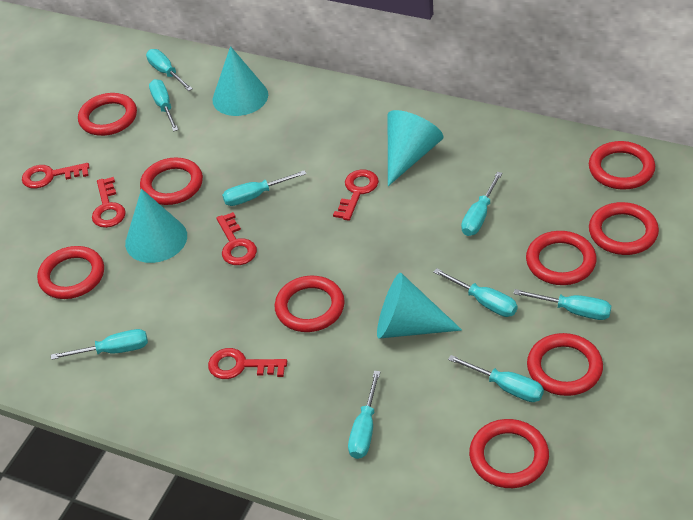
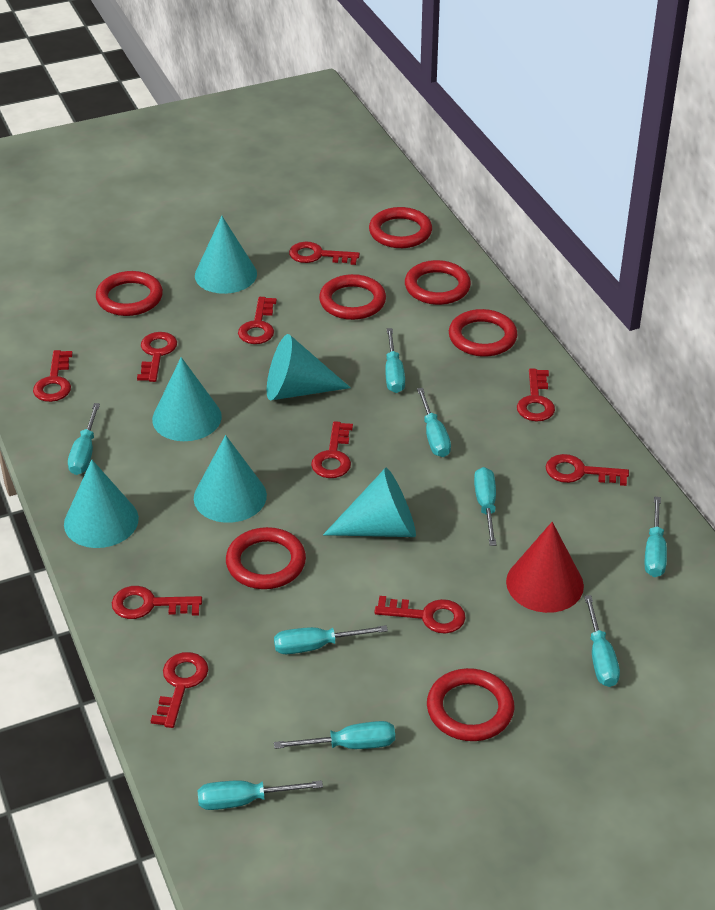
red cone: none = 0 -> [506,522,584,613] = 1
red key: [22,163,89,189] [92,177,126,228] [208,348,287,379] [216,212,257,265] [333,170,379,221] = 5 -> [33,350,73,402] [112,586,202,619] [137,332,177,382] [151,652,208,728] [238,297,277,344] [289,242,360,265] [311,421,353,478] [374,596,466,634] [517,369,555,421] [546,454,629,486] = 10
red ring: [37,246,104,299] [78,93,137,136] [140,158,203,205] [274,276,345,332] [469,419,549,488] [526,231,597,285] [527,333,603,396] [589,141,655,190] [589,202,659,255] = 9 -> [96,271,163,316] [226,527,306,589] [319,274,386,320] [369,207,432,248] [405,260,471,305] [427,668,514,741] [449,309,517,357] = 7
turquoise cone: [125,189,187,263] [212,46,268,116] [377,273,462,339] [388,110,443,186] = 4 -> [64,460,139,548] [152,357,222,441] [194,435,267,523] [195,216,257,294] [267,334,351,400] [323,467,416,537] = 6

